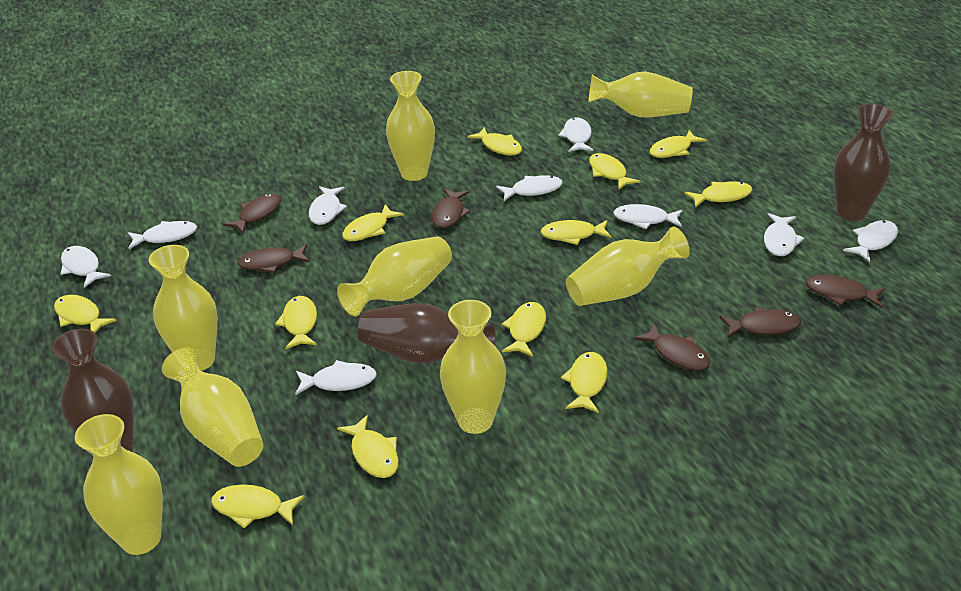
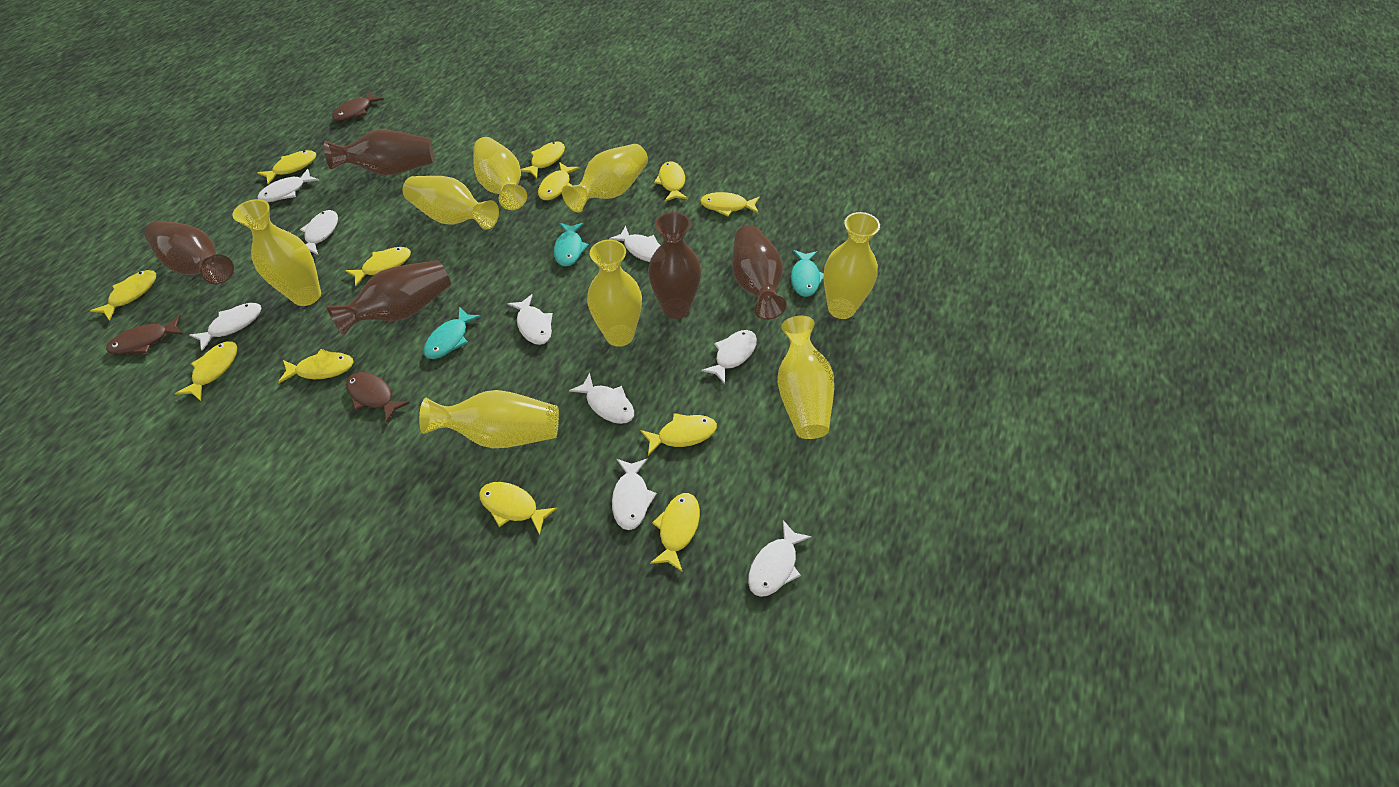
brown fish: [223,193,281,234] [237,244,310,273] [432,189,471,228] [634,324,710,371] [720,307,801,337] [806,275,885,308] = 6 -> [106,315,184,354] [332,92,384,121] [346,372,410,423] = 3
brown vase: [52,329,134,451] [358,303,496,364] [833,104,893,221] = 3 -> [144,221,234,284] [324,129,434,175] [326,260,451,336] [648,212,701,319] [732,225,787,320] = 5
turquoise fish: none = 0 -> [424,307,482,359] [554,223,589,267] [791,250,824,297] = 3

